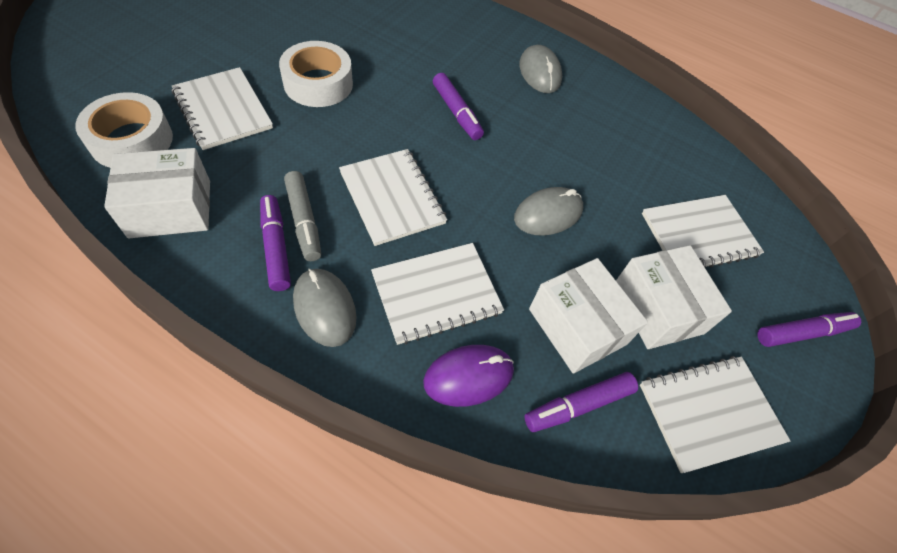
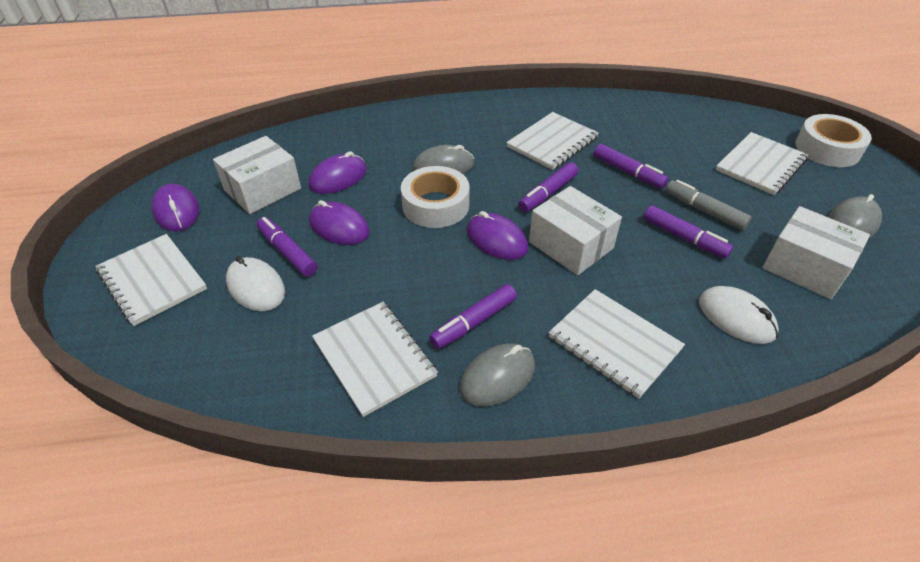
purple marker: [260,195,291,291] [433,73,484,140] [524,372,638,432] [757,312,861,347] = 4 -> [257,217,317,277] [429,284,517,349] [518,162,578,212] [593,144,668,189] [644,205,733,259] = 5
purple mouse: [423,345,514,407] = 1 -> [152,184,199,231] [309,151,367,194] [309,200,370,245] [466,211,528,260] = 4
white mouse: none = 0 -> [226,256,285,311] [699,286,779,344] = 2

